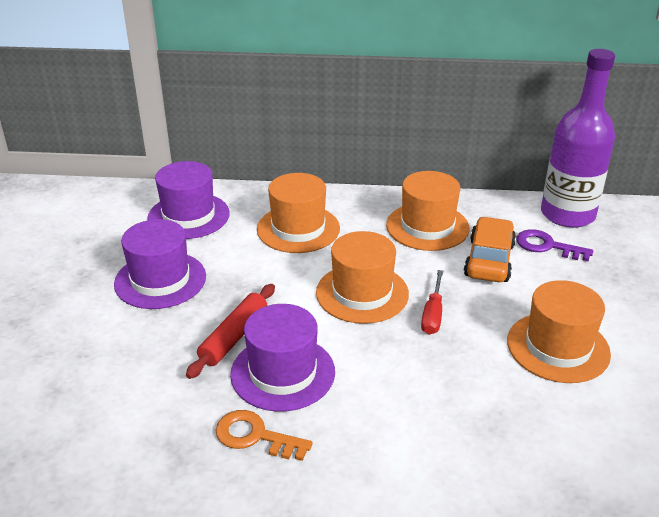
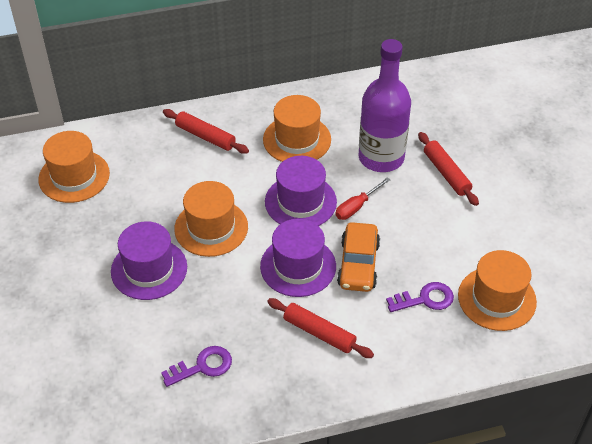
orange key: [216,410,313,461] = 1 -> none = 0
purple key: [516,229,593,261] = 1 -> [161,346,232,387] [386,282,454,312] = 2
red rolling pin: [186,284,275,379] = 1 -> [163,109,249,154] [267,298,374,358] [418,132,479,206] = 3

